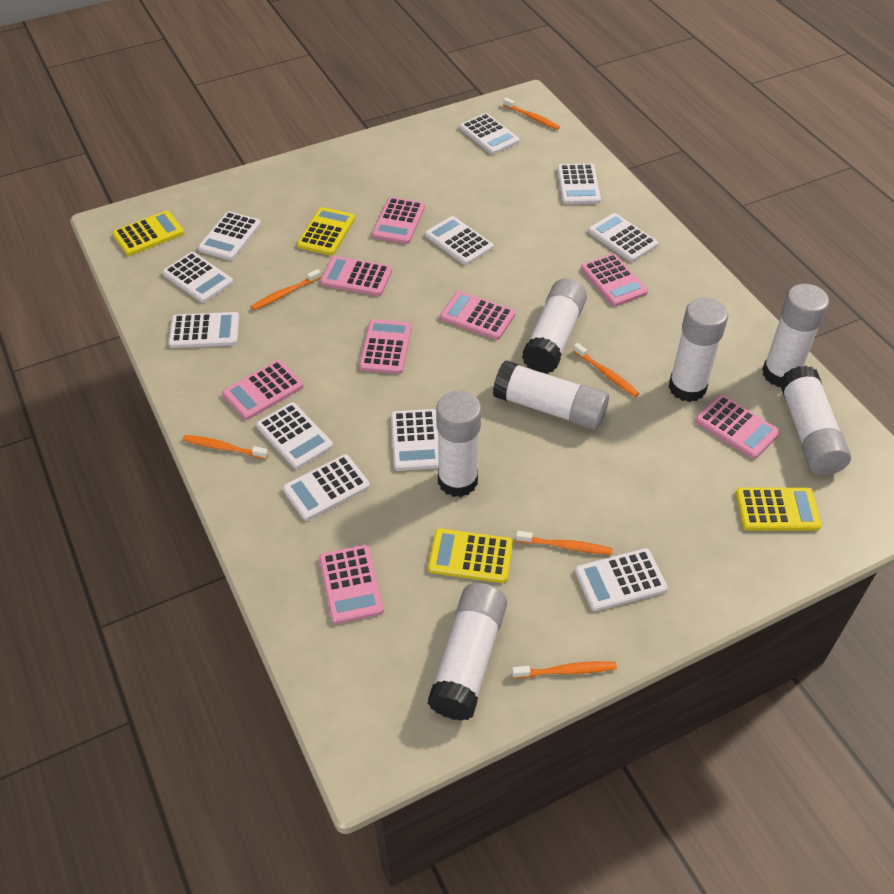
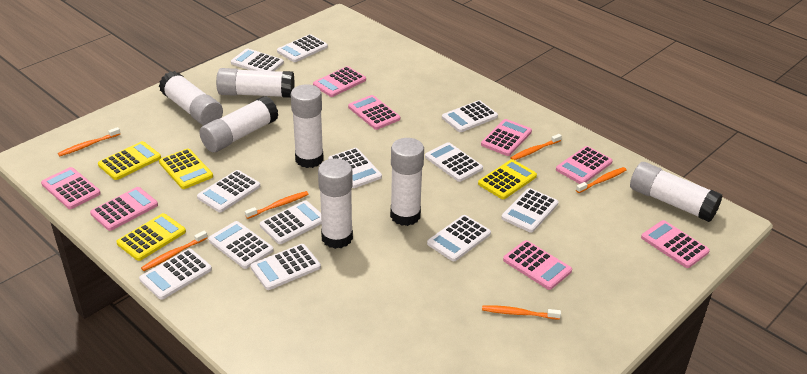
white calculator: [162,252,233,303] [168,312,240,348] [198,211,261,260] [256,402,333,469] [283,454,370,521] [391,409,439,471] [425,216,493,265] [460,113,520,155] [557,164,601,204] [575,548,668,611] [588,213,658,262] = 11 -> [139,249,212,300] [197,170,260,212] [208,221,274,269] [231,48,284,71] [251,244,321,290] [260,200,322,244] [277,34,328,62] [328,148,382,188] [425,142,483,182] [427,215,491,261] [442,100,498,132] [501,188,558,233] = 12

